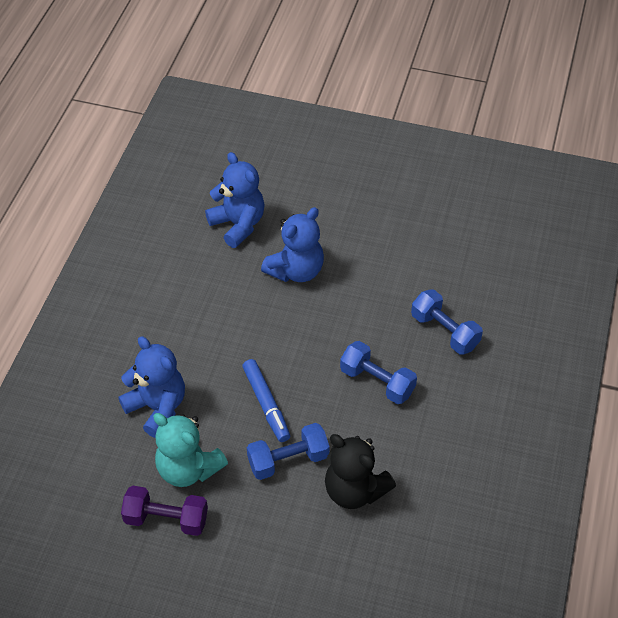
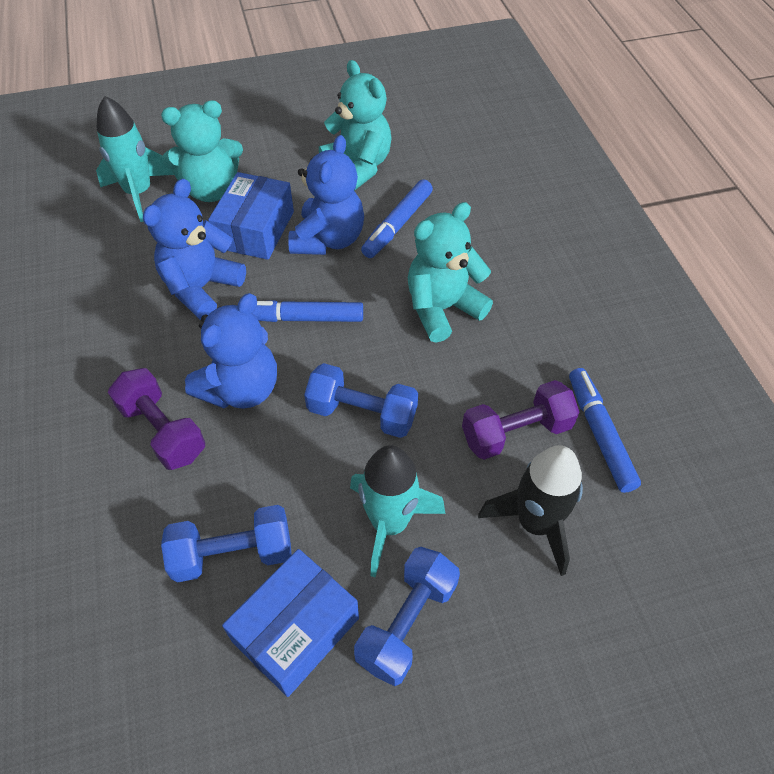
black rocket: none = 0 -> [478,445,583,576] = 1
black teddy bear: [325,434,396,509] = 1 -> none = 0
blue box: none = 0 -> [208,172,294,260] [222,549,359,697] = 2
blue marker: [242,359,290,442] = 1 -> [253,300,363,322] [361,179,433,258] [569,368,641,493] = 3
purple dumbbell: [121,486,208,536] = 1 -> [108,368,205,470] [462,380,579,460] = 2
turquoise rocket: none = 0 -> [96,96,174,222] [350,445,446,578] = 2
turquoise teddy bear: [153,413,228,487] = 1 -> [161,100,243,202] [319,60,392,191] [408,202,493,343] = 3

